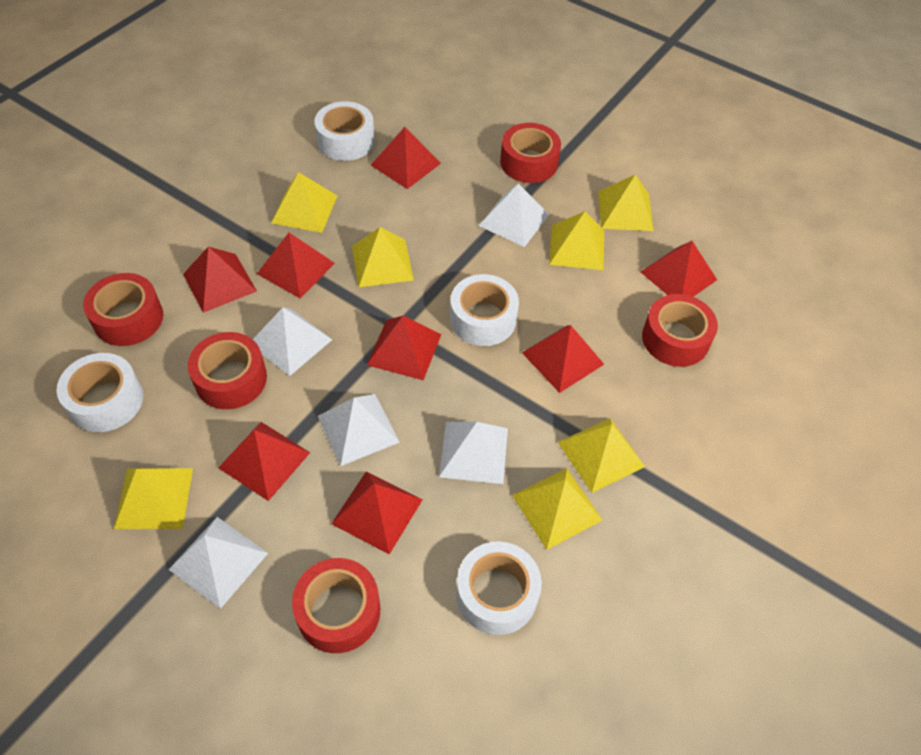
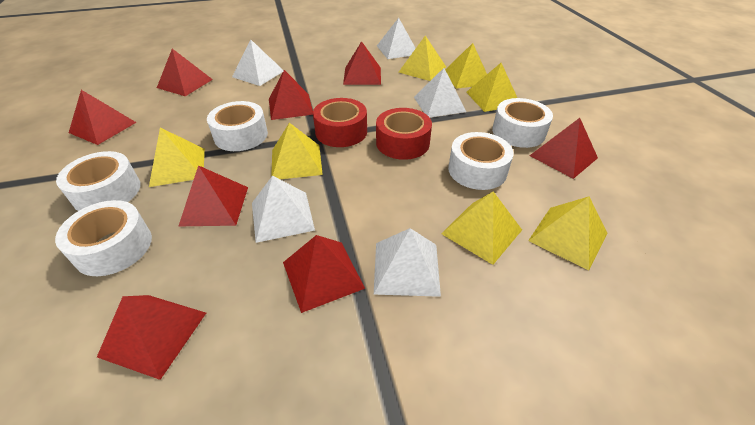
red tape: [83,273,163,346] [188,332,267,409] [292,558,380,653] [500,123,561,183] [642,294,718,367] = 5 -> [313,98,367,147] [376,108,432,160] = 2
white tape: [56,353,143,432] [314,101,375,161] [450,274,519,346] [456,541,542,635] = 4 -> [55,200,152,276] [56,151,141,211] [207,101,268,151] [448,132,513,190] [492,98,553,148] = 5

